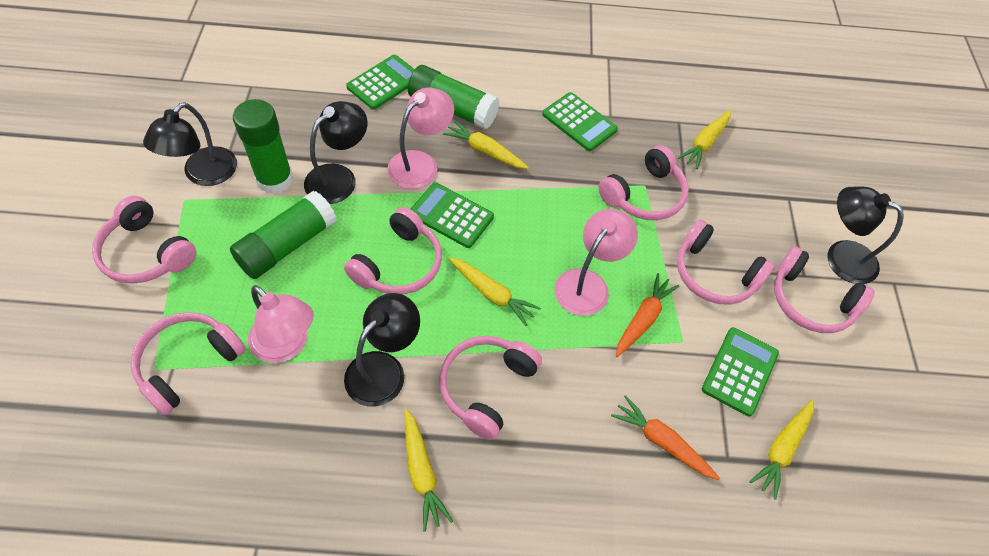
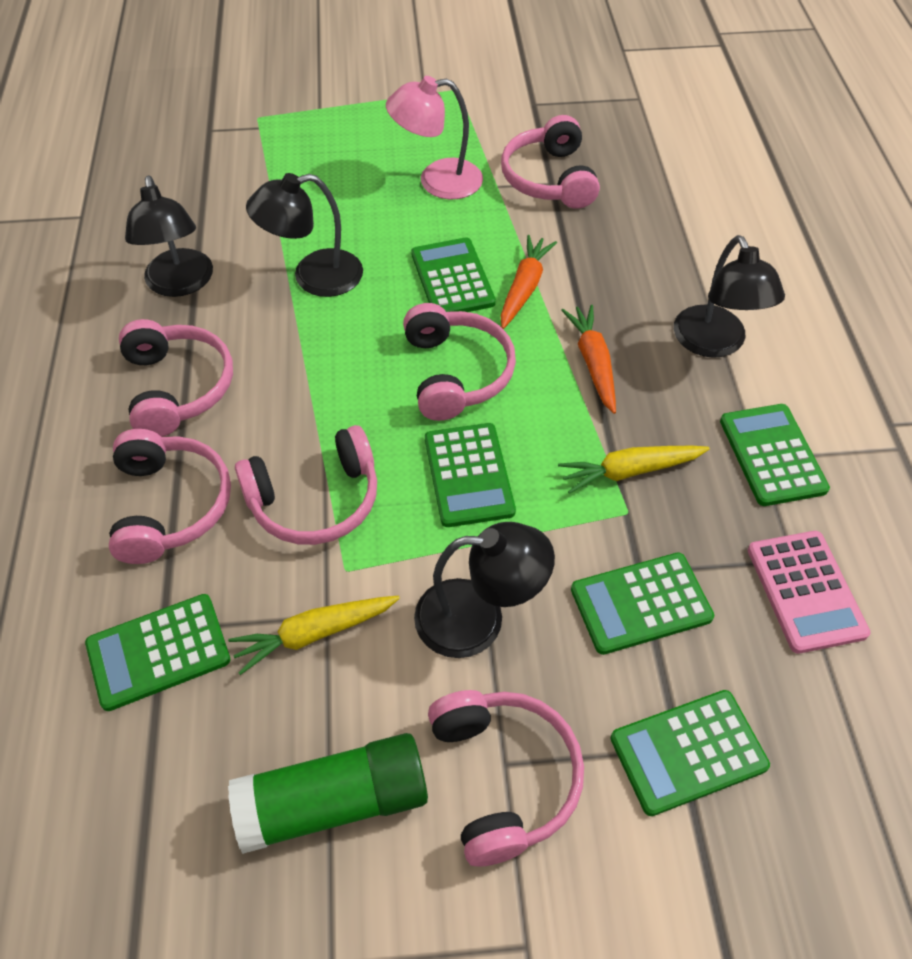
green calculator: [346,55,415,110] [411,182,494,248] [542,92,618,151] [702,327,779,416] = 4 -> [85,594,230,711] [411,237,496,312] [425,423,516,527] [571,552,714,655] [610,690,770,816] [720,404,830,506] = 6
green glue stick: [230,191,337,279] [233,99,293,194] [408,65,500,129] = 3 -> [228,733,428,854] = 1
pink calculator: none = 0 -> [748,531,871,654] = 1
pink headphones: [92,196,197,283] [130,312,245,415] [344,207,442,295] [439,336,542,440] [598,145,689,220] [677,220,775,305] [774,246,875,333] = 7 -> [109,429,231,564] [119,319,233,437] [235,425,377,545] [403,303,516,421] [428,690,584,867] [501,115,600,209] = 6
pink lamp: [248,285,314,363] [387,88,454,189] [554,209,638,316] = 3 -> [386,76,483,199] = 1
yellow carrot: [405,409,453,531] [443,120,529,169] [449,257,541,326] [678,110,731,169] [750,400,814,500] = 5 -> [228,596,400,675] [558,446,710,494] = 2

